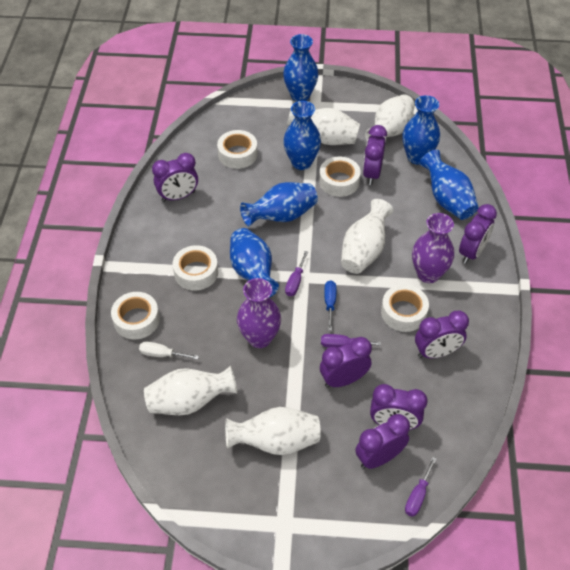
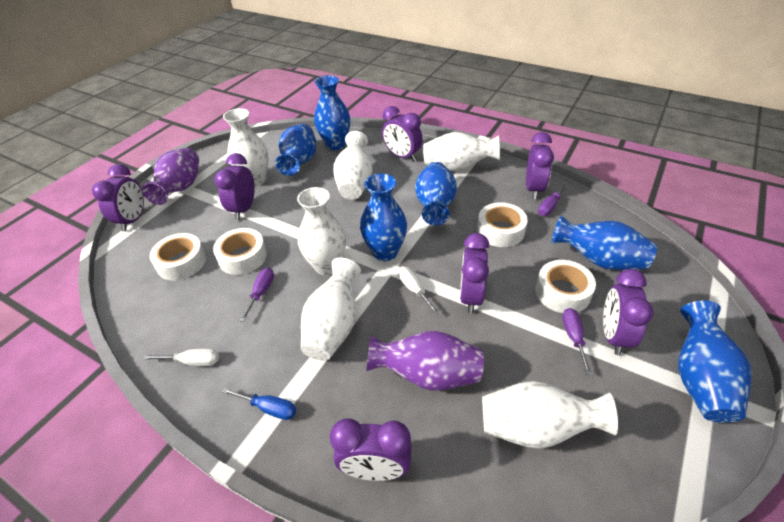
white screwdriver: [139,341,199,360] = 1 -> [143,349,219,366] [398,266,440,315] = 2
white tape: [111,292,160,340] [172,245,218,291] [217,130,258,169] [319,157,361,197] [381,284,429,332] = 5 -> [149,233,206,280] [213,228,267,275] [477,202,528,247] [535,260,596,313] = 4
white vase: [144,366,238,415] [225,407,321,455] [287,108,360,145] [341,199,394,274] [365,94,415,143] = 5 -> [223,108,268,187] [297,187,346,275] [301,258,361,360] [333,131,373,200] [423,132,500,171] [482,381,618,449] = 6

